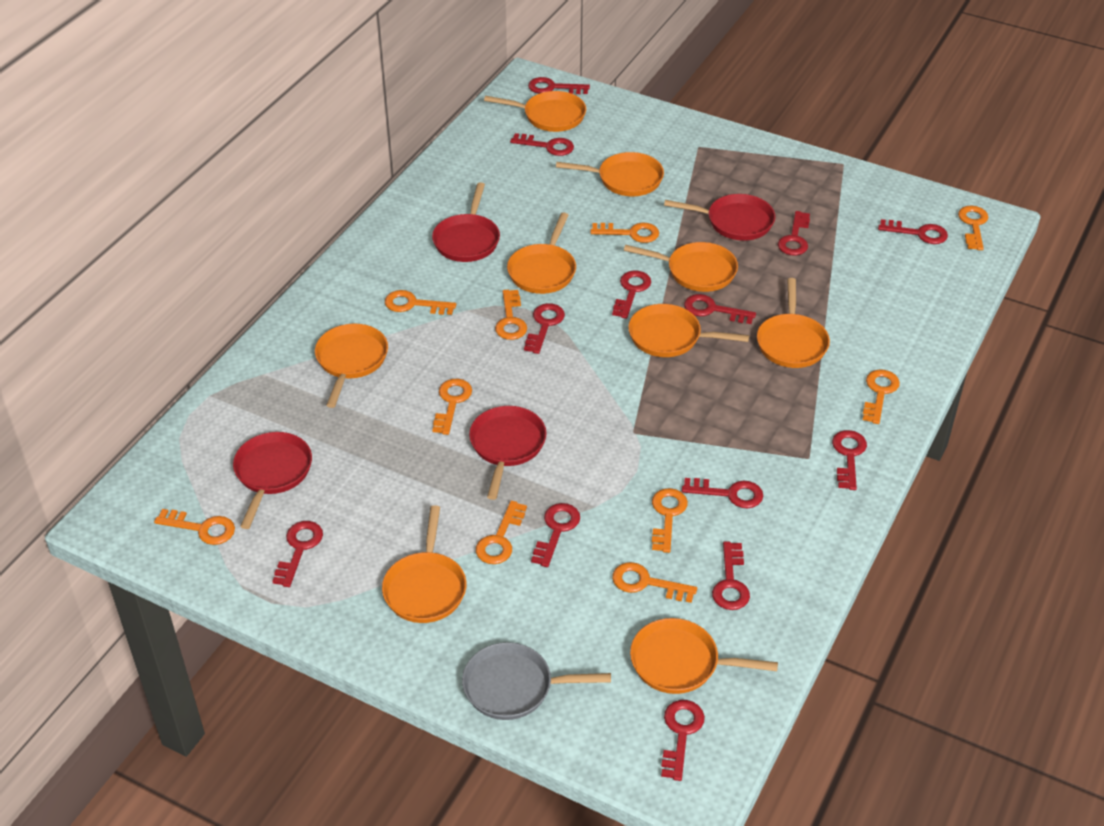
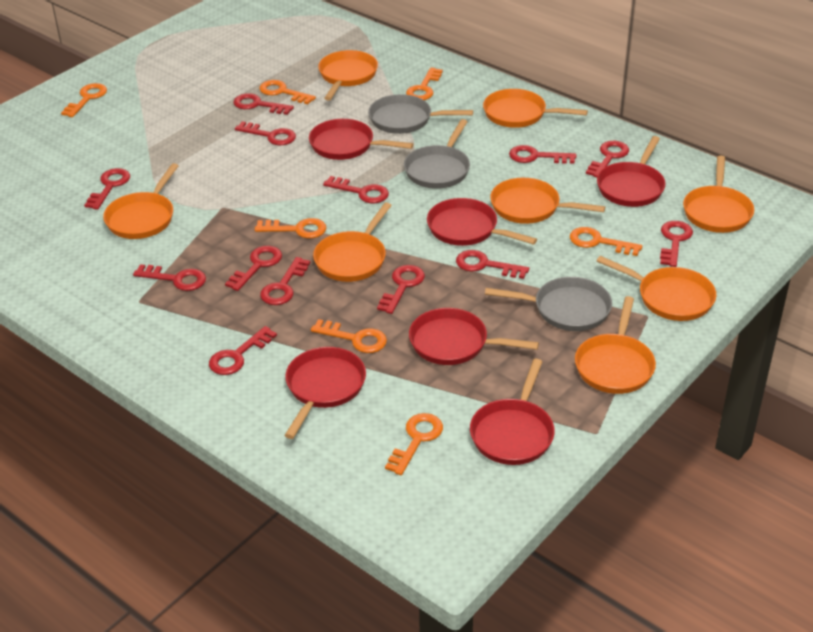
grey pan: [462,642,611,720] = 1 -> [368,94,473,134] [404,119,470,189] [485,277,612,331] = 3
orange key: [154,509,235,545] [385,290,456,315] [432,379,472,435] [476,501,527,564] [495,290,527,340] [590,223,659,243] [612,562,697,603] [652,488,688,553] [863,369,900,424] [958,206,989,250] = 10 -> [61,83,107,117] [255,218,326,238] [259,80,316,104] [311,319,387,353] [385,413,443,475] [406,67,443,100] [570,227,642,256] = 7
orange pan: [315,324,388,408] [382,505,466,623] [484,91,586,132] [507,212,576,294] [556,152,664,196] [624,242,738,292] [628,304,749,357] [630,618,778,694] [757,278,830,368] = 9 -> [103,163,178,239] [313,202,392,282] [318,50,378,100] [483,89,588,128] [490,178,605,224] [575,296,656,394] [597,256,716,321] [683,155,754,233] = 8
red pan: [233,432,312,529] [432,182,500,262] [469,406,547,500] [664,194,775,241] = 4 -> [284,347,366,439] [309,119,413,160] [409,308,539,365] [427,198,537,246] [470,359,555,465] [597,136,665,207] = 6

